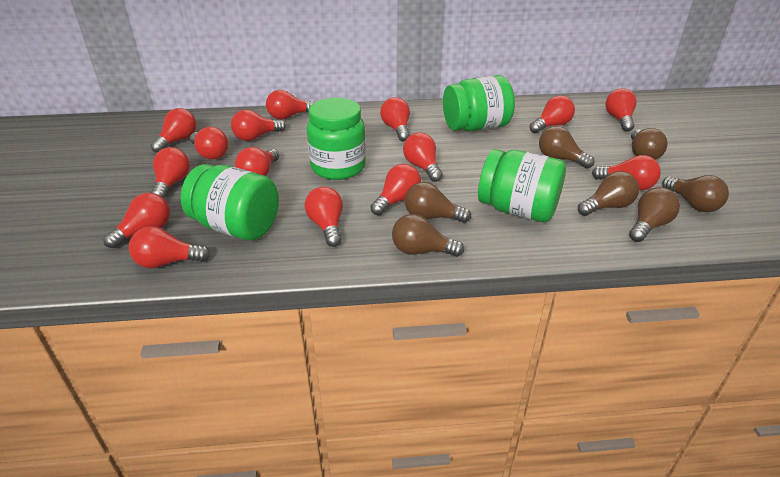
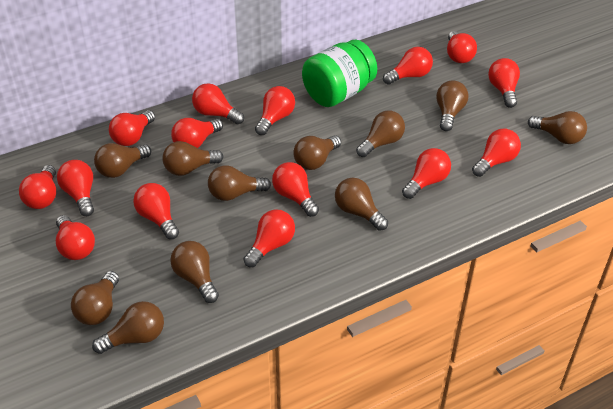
brown light bulb: [392,214,464,257] [405,182,471,223] [539,126,595,169] [578,171,639,216] [629,187,680,242] [631,128,668,160] [662,175,729,212] = 7 -> [71,271,119,325] [92,301,164,354] [94,143,151,178] [162,141,223,176] [170,241,219,303] [208,165,271,201] [293,135,341,170] [335,178,388,231] [356,110,405,157] [436,80,469,131] [528,111,587,144] = 11
green jar: [180,164,279,241] [307,98,366,180] [443,75,515,131] [478,149,566,222] = 4 -> [302,40,377,107] = 1

